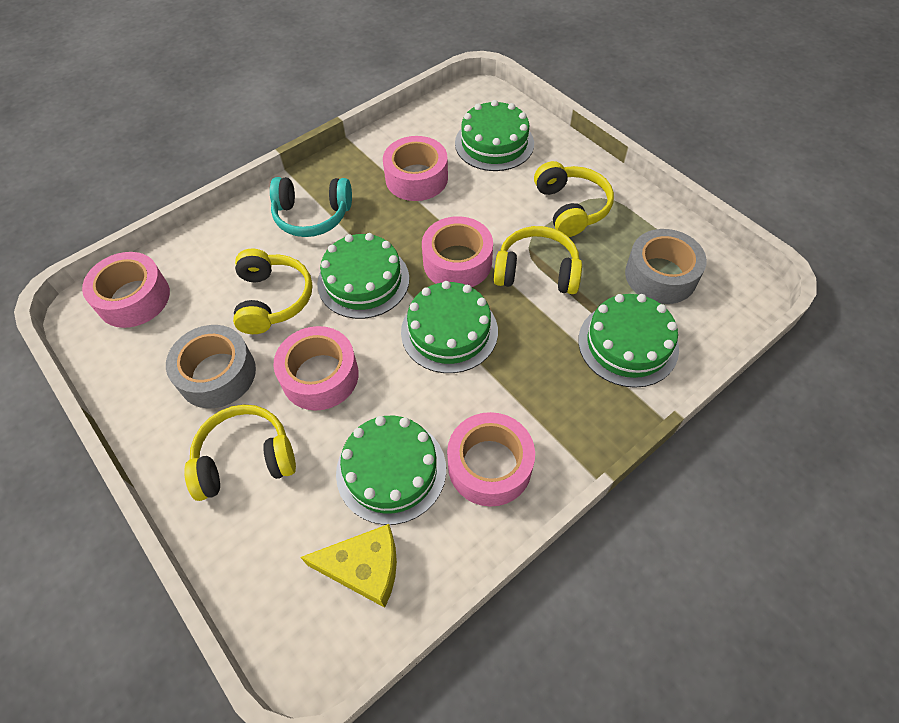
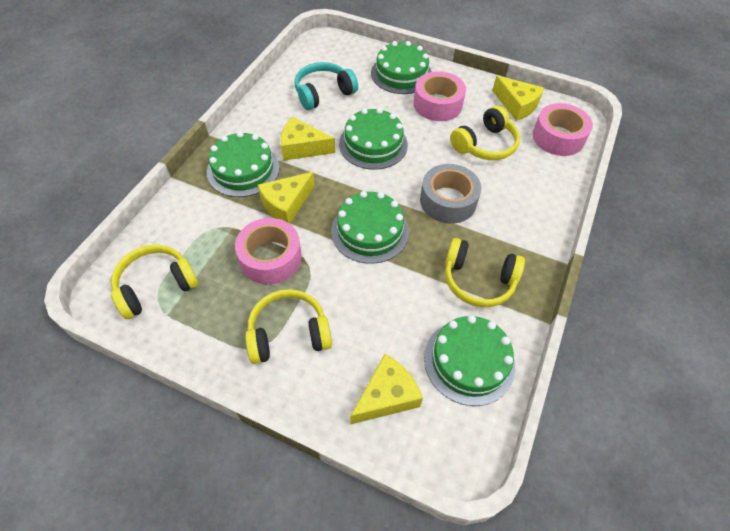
grey tape: [166,325,256,408] [625,229,707,304] = 2 -> [420,164,481,224] = 1
pink tape: [82,252,170,328] [273,326,359,411] [383,136,448,201] [422,216,493,287] [447,412,535,507] = 5 -> [235,218,302,285] [413,71,466,121] [532,103,593,156] = 3
yellow cheese: [300,524,397,608] = 1 -> [258,172,315,224] [280,117,335,161] [350,354,423,424] [492,76,544,121] = 4

